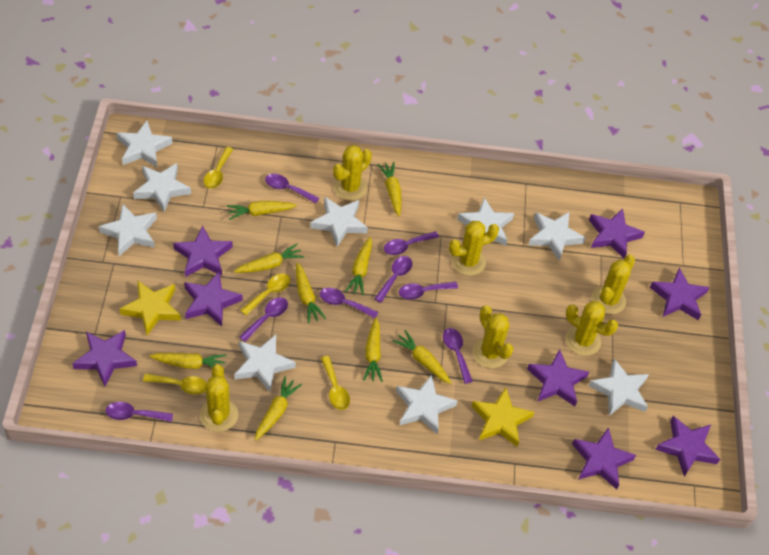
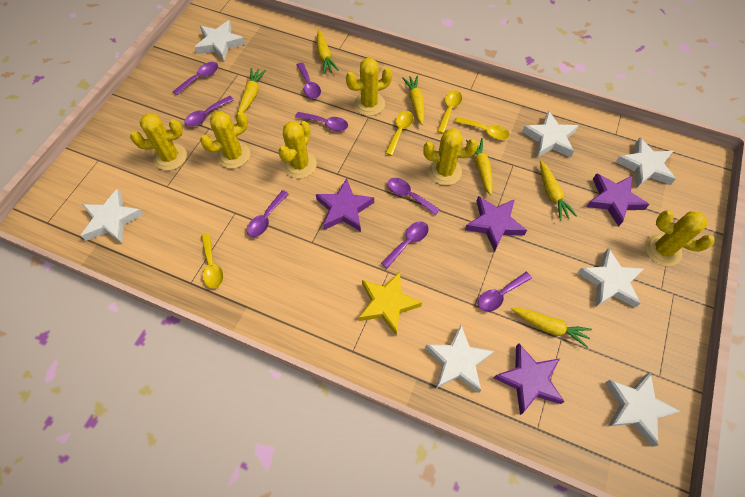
purple star: [72,330,137,386] [173,225,233,277] [184,272,243,327] [527,349,589,406] [572,427,636,490] [589,208,645,258] [650,268,709,320] [655,416,720,477] = 8 -> [316,178,374,232] [465,196,527,252] [493,343,565,415] [586,173,650,227] = 4
white star: [99,203,157,256] [116,121,173,168] [133,163,191,212] [234,335,296,392] [310,197,368,247] [396,375,458,434] [457,198,514,246] [529,212,586,261] [589,359,649,416] = 9 -> [81,189,144,244] [194,20,245,61] [425,325,494,393] [522,111,579,157] [577,248,644,308] [605,372,681,447] [616,138,676,188] = 7
yellow carrot: [149,353,226,369] [227,201,297,220] [234,244,304,273] [255,376,302,441] [296,262,326,323] [345,237,372,295] [363,317,383,382] [377,162,402,217] [392,330,452,384] = 9 -> [238,68,266,113] [317,30,339,74] [402,75,425,125] [466,138,492,195] [511,307,592,348] [540,161,577,221] = 6
yellow star: [120,280,181,335] [471,388,534,447] = 2 -> [359,272,422,335] = 1

